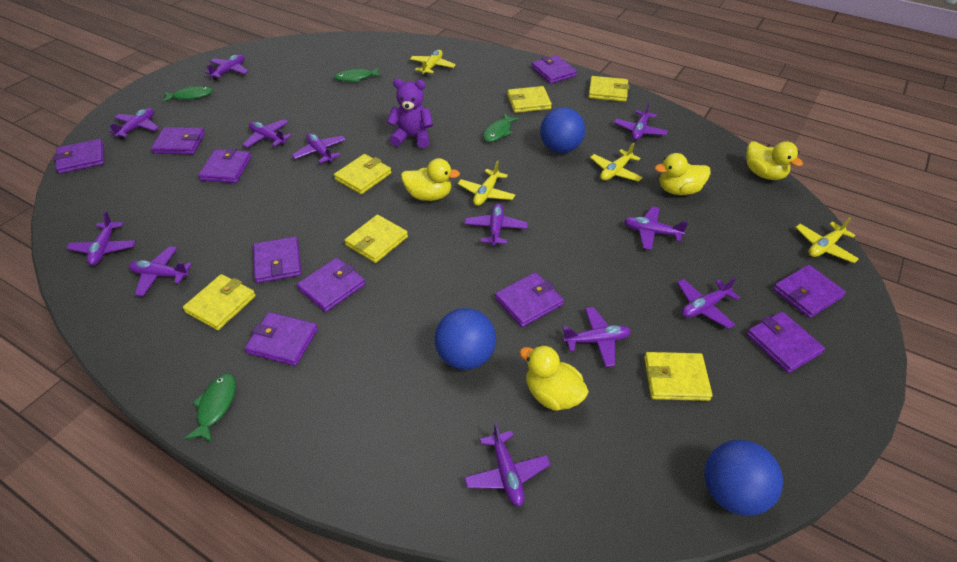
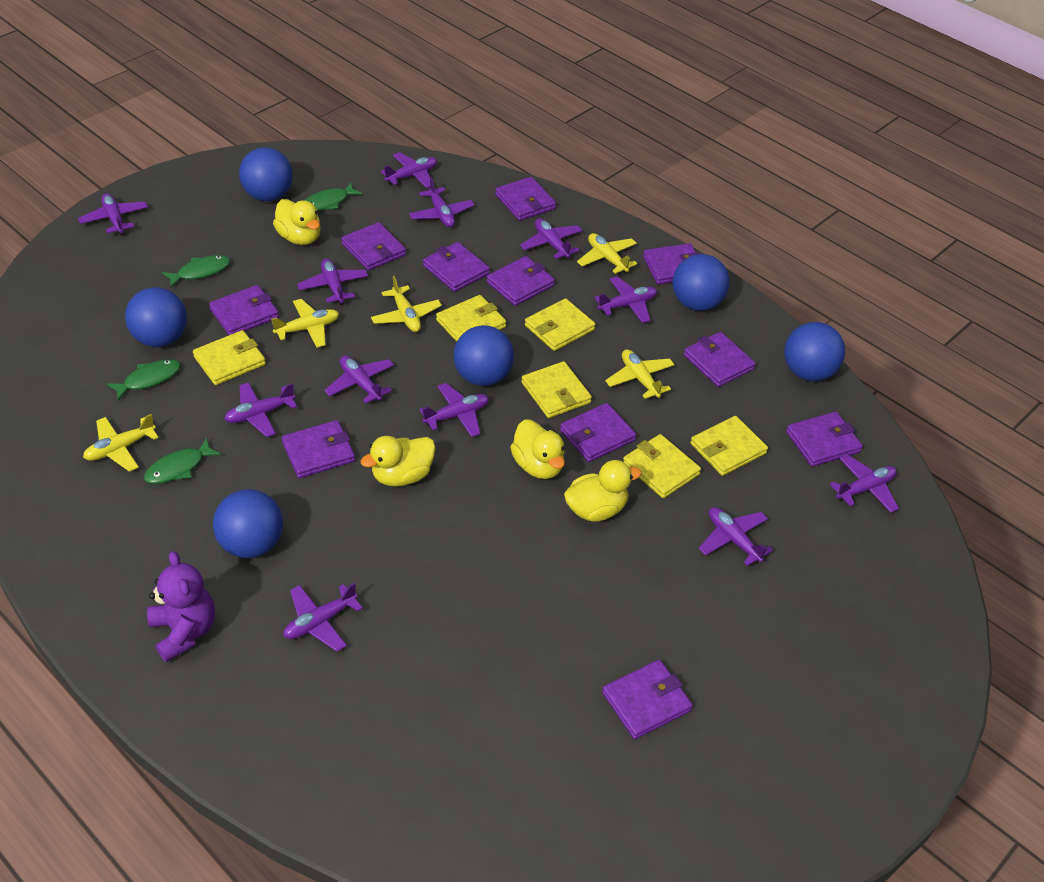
blue ball: [435,308,496,370] [540,107,585,153] [704,440,783,516] = 3 -> [125,287,187,347] [213,489,283,558] [239,148,293,201] [453,325,514,386] [673,254,730,311] [784,322,845,381] = 6
purple wallet: [53,139,104,174] [151,127,205,154] [198,148,251,183] [245,312,318,366] [253,237,302,283] [297,258,366,312] [495,272,564,327] [531,55,577,84] [746,312,825,373] [773,265,846,318] = 10 -> [209,285,279,335] [282,420,355,478] [341,222,406,271] [423,242,490,292] [487,256,555,306] [495,177,556,221] [560,403,636,462] [602,660,693,739] [643,243,699,284] [684,332,756,387] [786,411,863,467] = 11
yellow plane: [410,50,456,76] [458,161,515,206] [590,143,643,182] [795,217,859,263] = 4 -> [83,414,159,472] [271,299,339,348] [371,276,442,332] [577,233,637,274] [605,349,675,399] = 5

